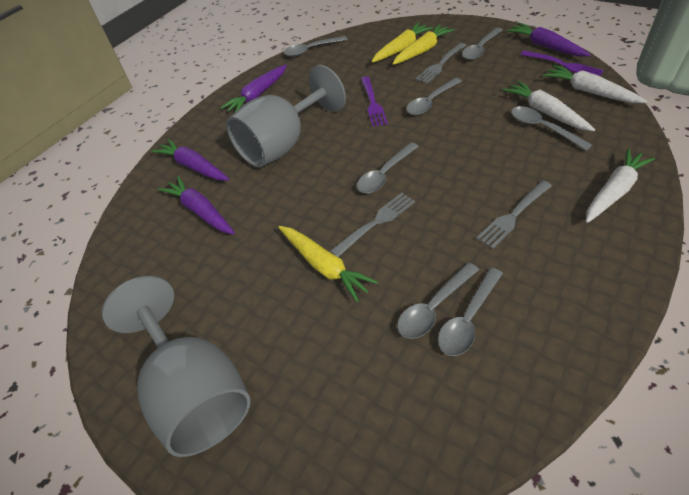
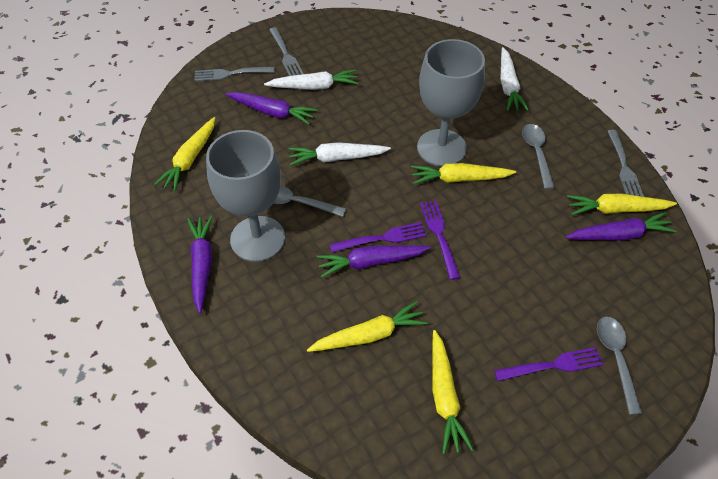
grey spoon: [284,36,347,57] [357,142,419,193] [397,262,479,339] [406,78,462,115] [438,267,503,356] [462,28,503,60] [511,106,592,151] = 7 -> [273,185,346,217] [522,124,555,190] [597,317,642,415] = 3
purple fork: [361,76,388,127] [520,50,604,76] = 2 -> [330,222,427,253] [420,200,460,280] [494,347,604,381] = 3
yellow carrot: [278,226,378,302] [371,22,433,63] [392,24,455,65] = 3 -> [154,117,215,192] [307,301,428,352] [411,163,516,184] [432,330,474,454] [567,193,677,215] = 5

